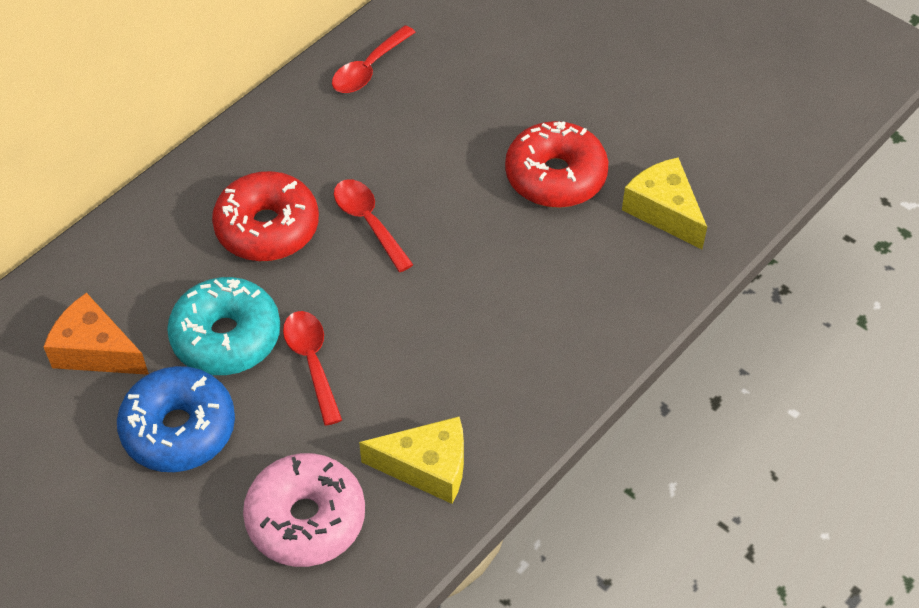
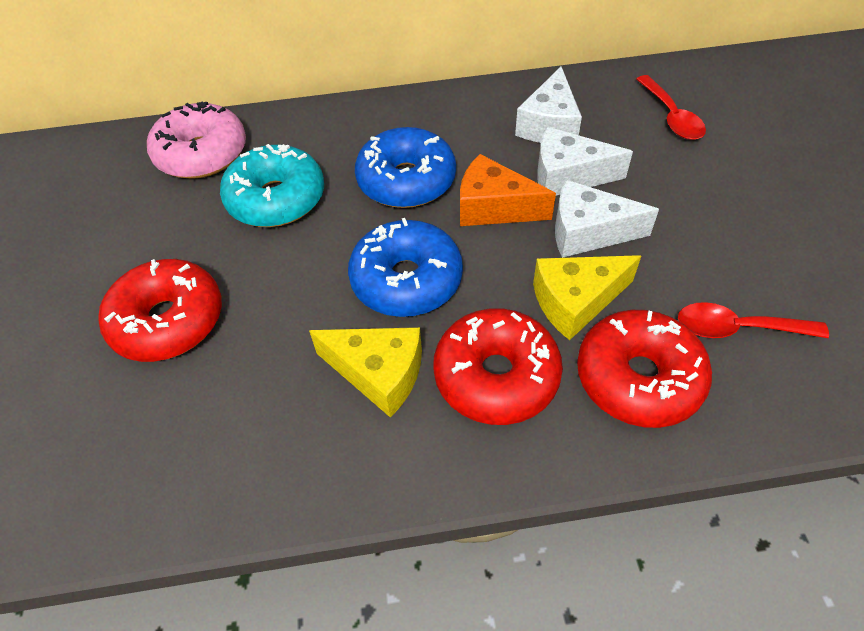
blue donut: [117,366,235,472] = 1 -> [348,218,463,317] [355,127,456,208] = 2
red donut: [212,171,319,261] [505,121,608,208] = 2 -> [98,259,222,362] [433,308,563,425] [577,310,712,428] = 3
red spoon: [283,311,342,426] [332,25,416,93] [334,179,414,272] = 3 -> [636,75,706,140] [678,302,829,338] = 2
white cheese: none = 0 -> [515,66,582,143] [537,127,633,196] [555,180,659,258] = 3

